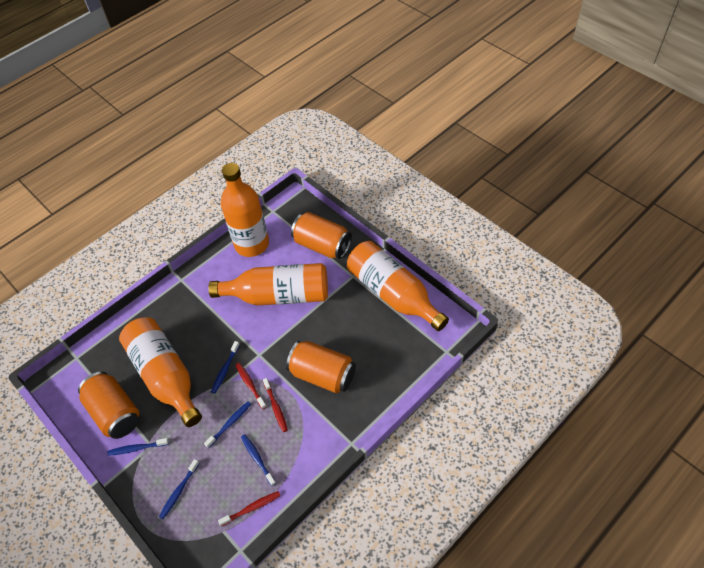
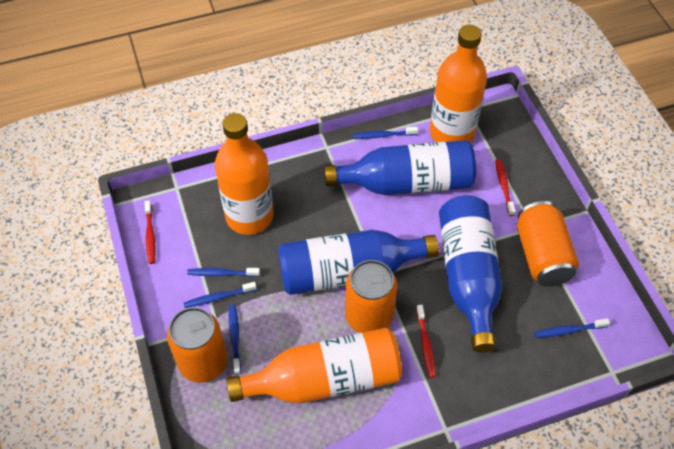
blue bottle: none = 0 -> [278,230,439,295] [324,140,476,195] [439,195,502,353] = 3
orange bottle: [119,317,202,427] [208,263,328,306] [221,163,269,257] [347,241,449,331] = 4 -> [215,113,274,235] [226,328,402,403] [430,25,487,143] = 3

